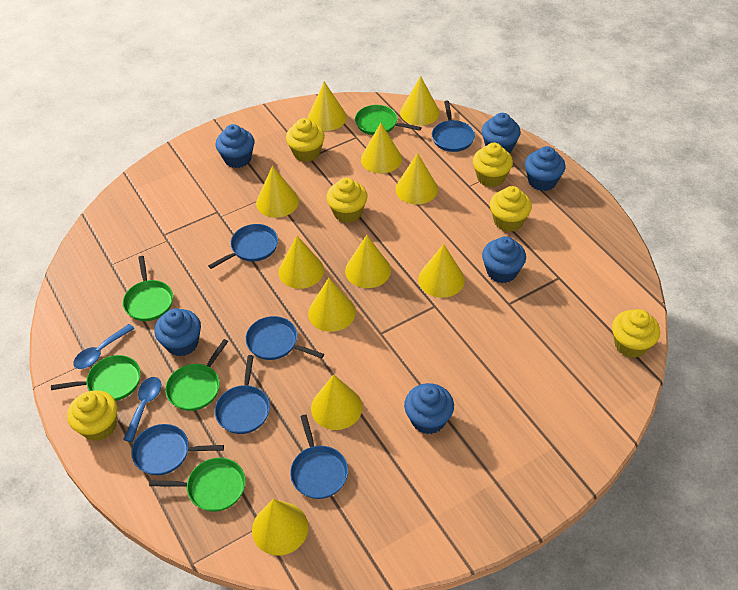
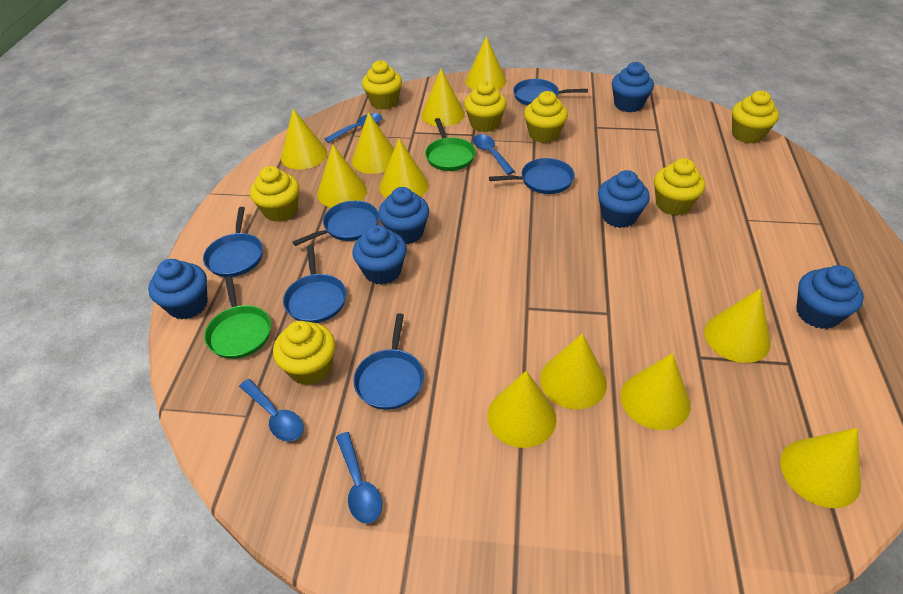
blue spoon: [73,324,135,369] [123,377,161,442] = 2 -> [239,379,303,442] [324,113,382,143] [336,432,382,524] [473,134,515,175] = 4
green pan: [51,355,141,401] [123,256,173,321] [149,458,246,512] [165,339,228,411] [355,105,422,135] = 5 -> [204,276,271,359] [425,118,476,171] = 2
yellow cupcake: [67,390,117,441] [286,118,325,162] [326,178,368,223] [473,143,513,187] [490,186,532,232] [612,309,660,358] = 6 -> [250,166,299,222] [273,321,335,385] [362,60,402,110] [464,81,507,132] [524,91,568,143] [654,158,705,215] [732,91,779,144] = 7

